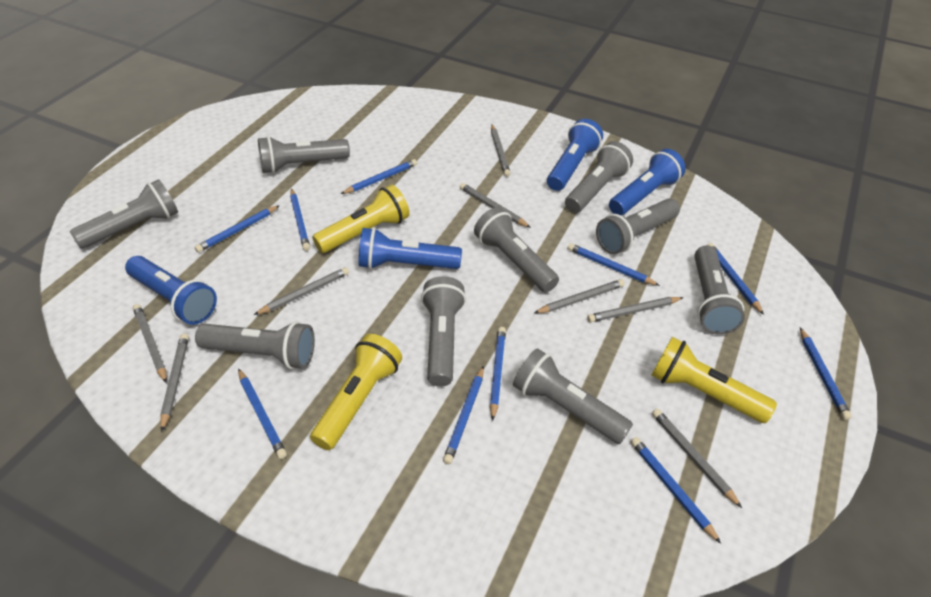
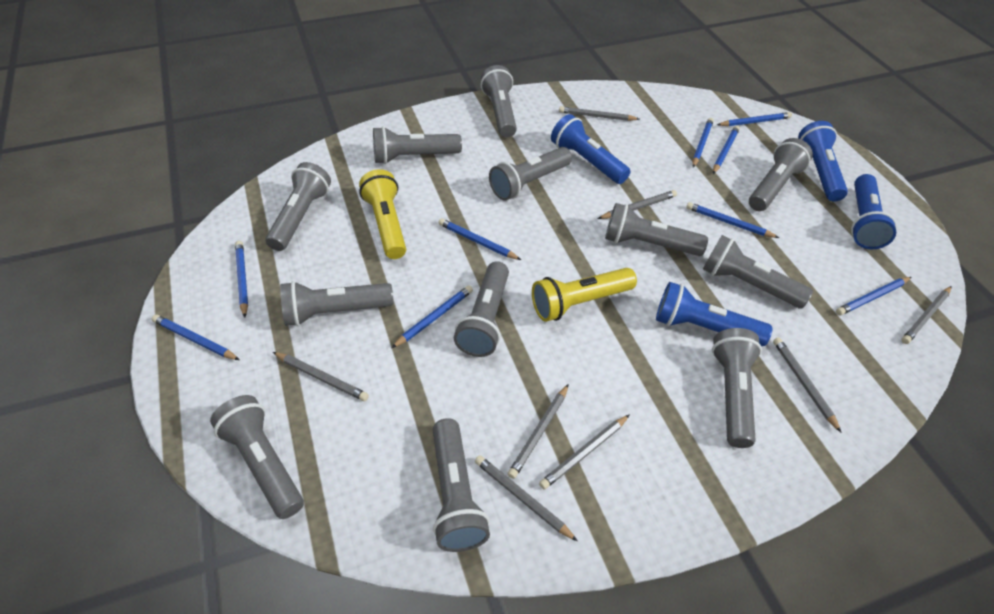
blue pencil: [195,205,280,253] [238,368,287,459] [290,188,310,251] [341,159,417,194] [443,366,484,464] [490,327,506,421] [568,243,660,286] [631,437,721,544] [707,243,764,315] [800,327,852,420] = 10 -> [152,315,240,360] [235,241,248,318] [392,285,473,348] [438,218,521,260] [686,202,779,238] [692,118,714,168] [713,125,740,174] [717,112,792,126] [836,277,911,315] = 9
grey flashlight: [70,179,178,249] [195,321,315,369] [258,136,350,174] [421,276,466,387] [474,207,559,292] [513,348,633,444] [565,141,633,213] [596,198,680,254] [694,245,745,335] = 9 -> [210,395,304,519] [265,162,331,251] [280,281,393,326] [373,126,462,164] [433,418,490,552] [454,261,509,357] [481,65,517,138] [489,147,572,201] [605,203,708,256] [703,235,813,309] [712,328,762,448] [749,138,813,211] = 12
yellow flashlight: [310,334,402,450] [312,185,410,253] [651,337,777,423] = 3 -> [359,169,406,259] [532,268,637,322] = 2

